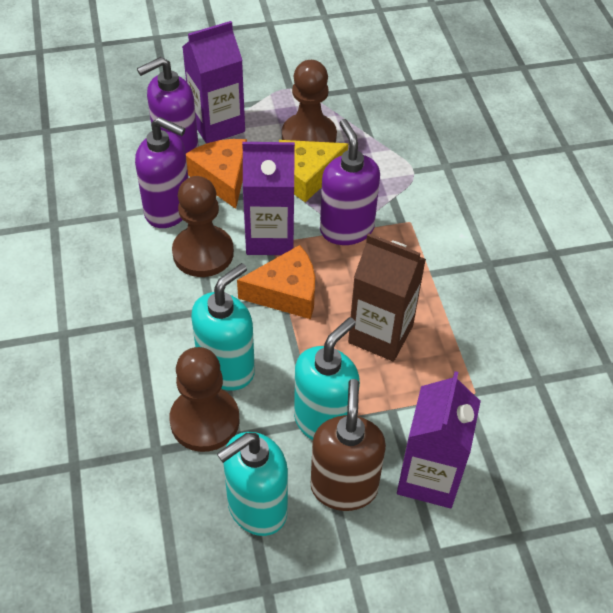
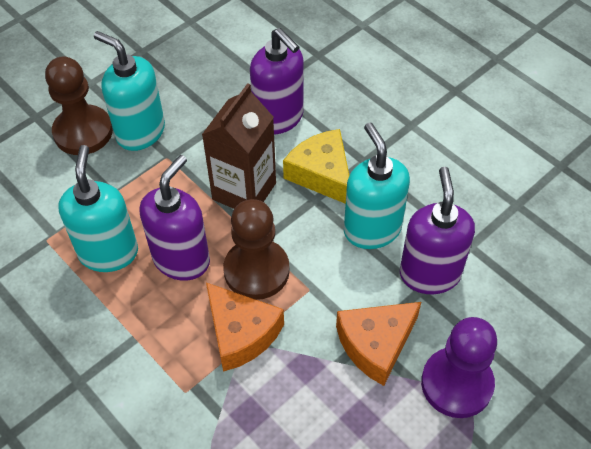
brown pawn: [169,347,239,452] [172,176,234,277] [282,60,337,143] = 3 -> [45,56,113,155] [223,199,290,300] = 2
brown soap dispenser: [311,379,386,511] = 1 -> none = 0
purple carton: [182,21,245,144] [242,142,295,255] [397,371,481,508] = 3 -> none = 0
purple pawn: none = 0 -> [421,317,497,418] = 1

